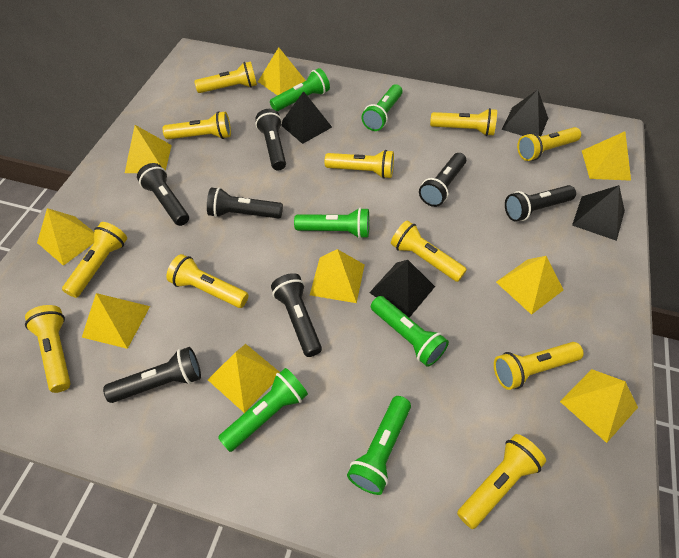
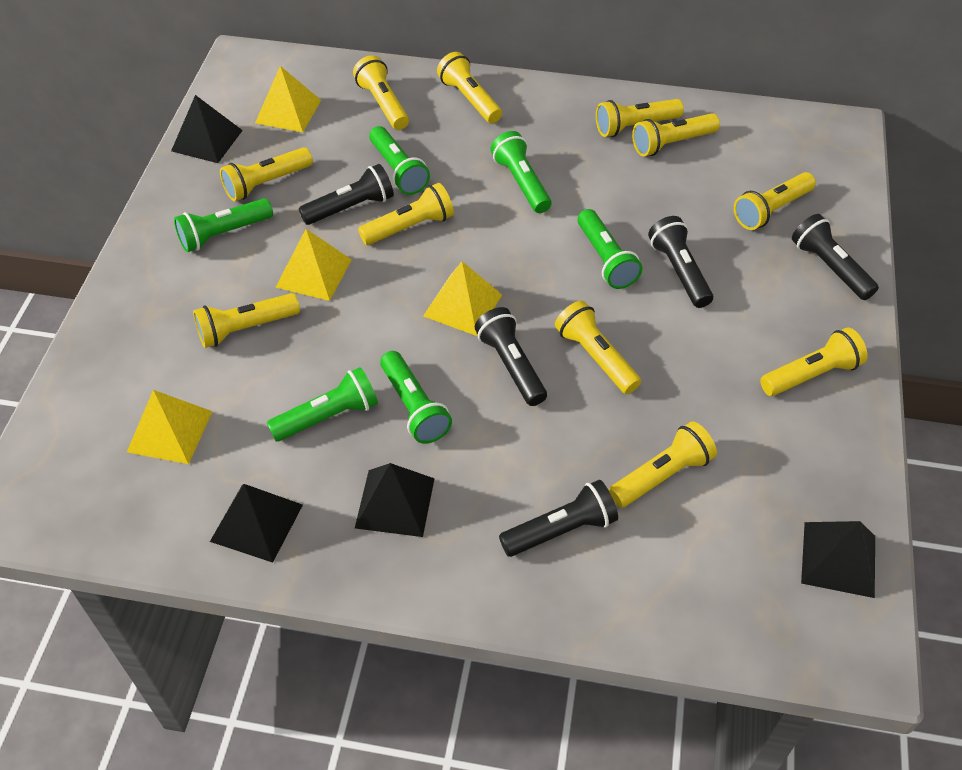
black flashlight: [103,347,201,403] [137,163,189,226] [207,187,283,218] [256,109,286,170] [271,273,322,357] [419,153,466,207] [505,185,576,222] = 7 -> [299,164,394,225] [475,307,547,406] [499,480,618,557] [648,216,713,308] [792,214,879,300] = 5
yellow pyramid: [37,208,94,266] [82,293,150,349] [125,125,172,173] [208,344,280,413] [258,47,306,96] [310,249,365,303] [496,256,564,315] [560,369,638,443] [582,131,631,181] = 9 -> [127,390,213,464] [255,66,321,132] [275,229,352,301] [423,261,502,336] = 4

